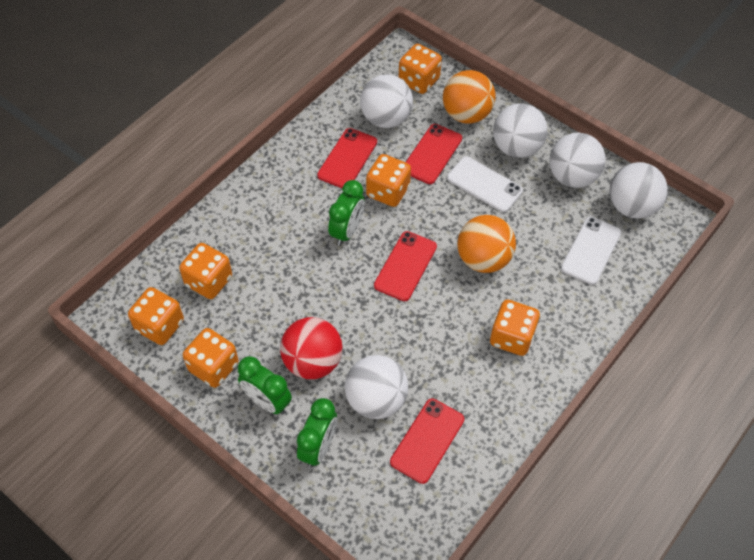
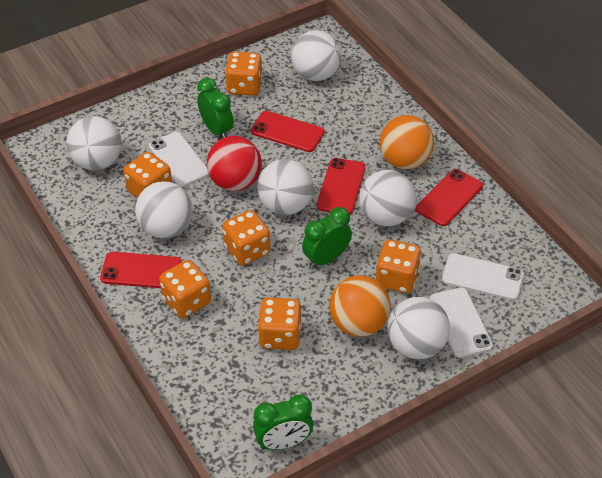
white ball: [345,355,408,419] [360,74,413,128] [493,103,548,158] [549,132,606,188] [610,162,668,219] = 5 -> [66,116,122,170] [135,181,193,239] [257,159,314,215] [291,30,342,81] [359,170,416,226] [387,297,450,359] = 6
white phone: [447,156,523,212] [561,217,621,285] = 2 -> [149,132,209,187] [430,287,493,358] [442,253,524,300] = 3

